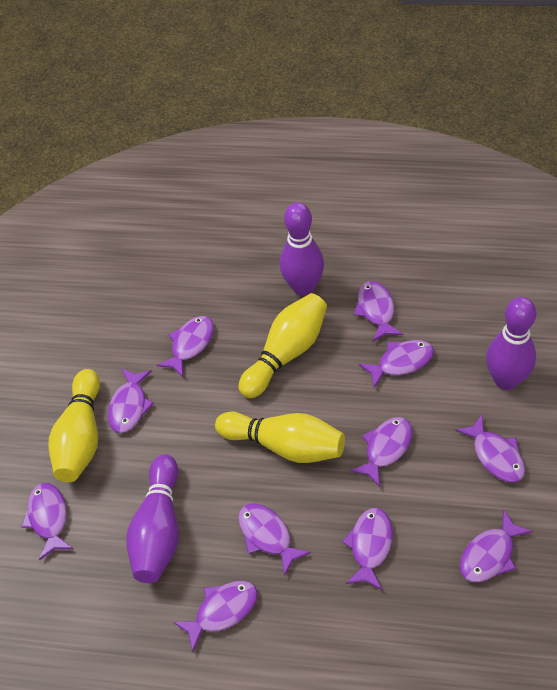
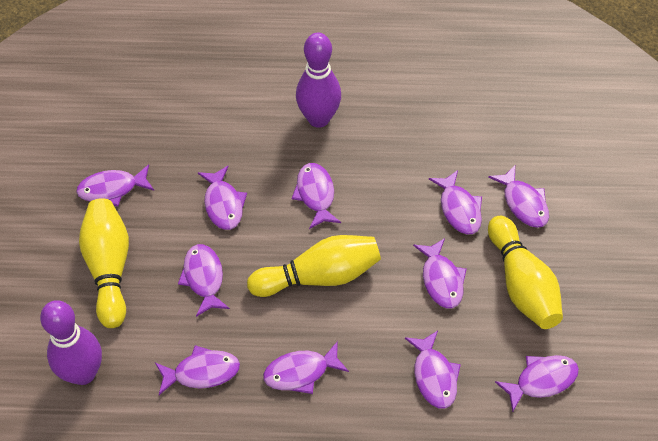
purple bowling pin: [126,454,179,583] [280,202,324,296] [486,297,536,390] = 3 -> [40,300,102,385] [296,33,341,128] = 2

